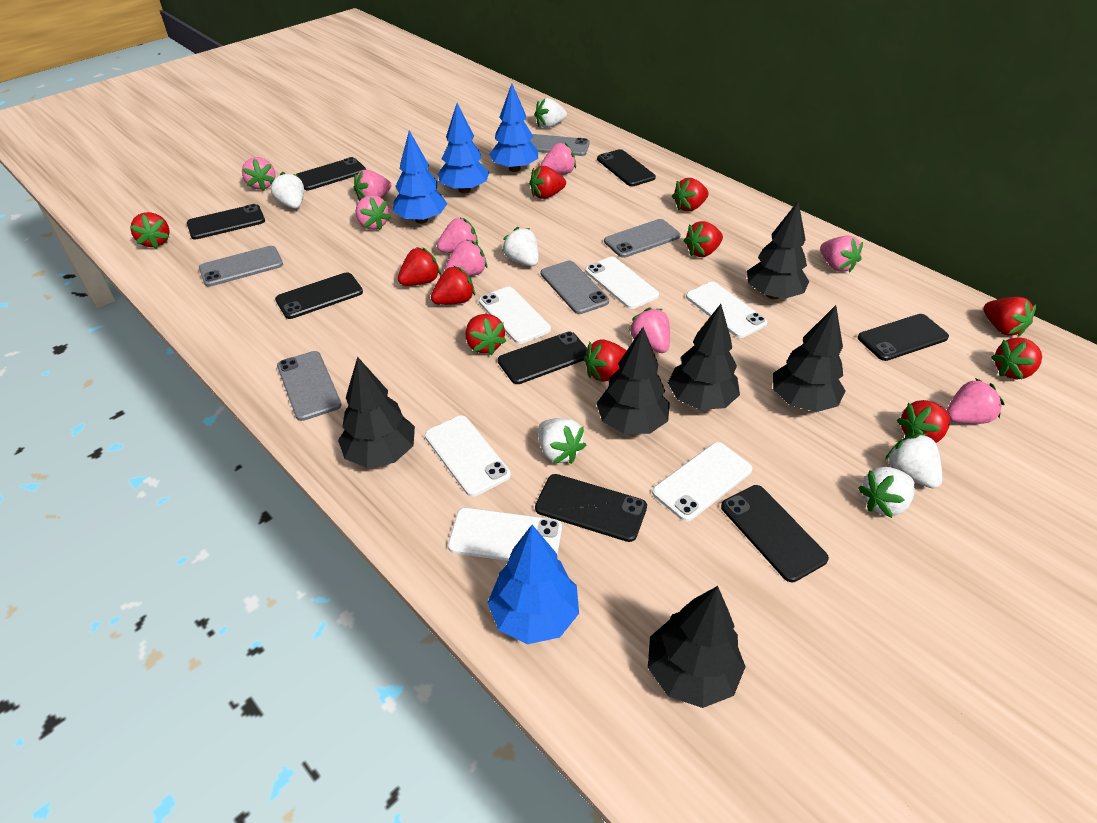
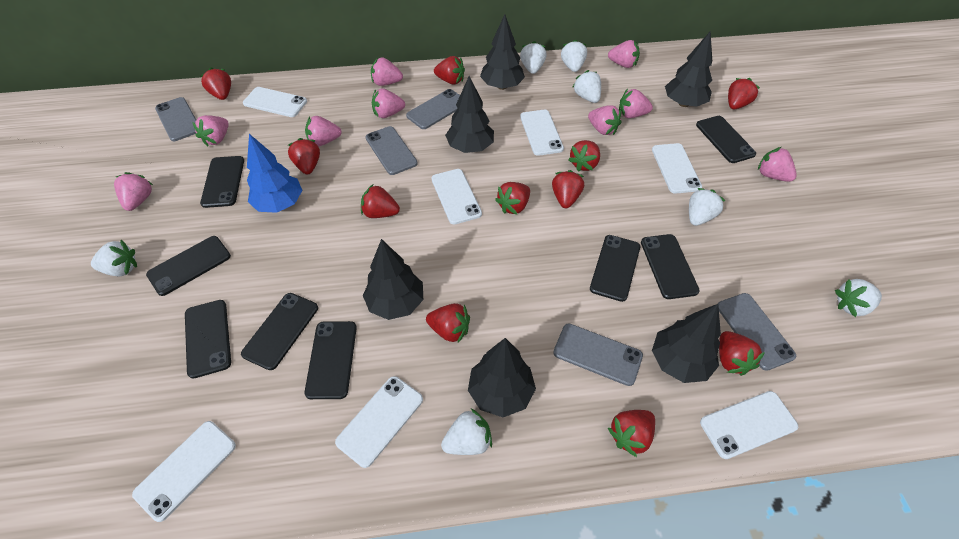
blue tree: [393,130,447,224] [438,103,489,193] [488,525,579,644] [489,84,538,172] = 4 -> [247,134,303,213] = 1
white phone: [425,415,511,497] [448,508,562,561] [479,287,551,344] [585,257,659,309] [652,442,752,522] [686,282,767,338] = 6 -> [132,421,236,522] [243,87,307,117] [335,376,423,468] [431,169,482,224] [520,110,564,156] [652,143,702,194] [700,391,798,459] = 7
white strawberry: [270,172,304,209] [502,227,539,266] [534,98,567,128] [538,418,586,464] [858,467,915,518] [885,434,942,488] = 6 -> [91,240,137,276] [441,409,492,455] [520,41,547,74] [561,40,587,72] [572,70,601,103] [689,188,725,226] [835,279,882,317] = 7

